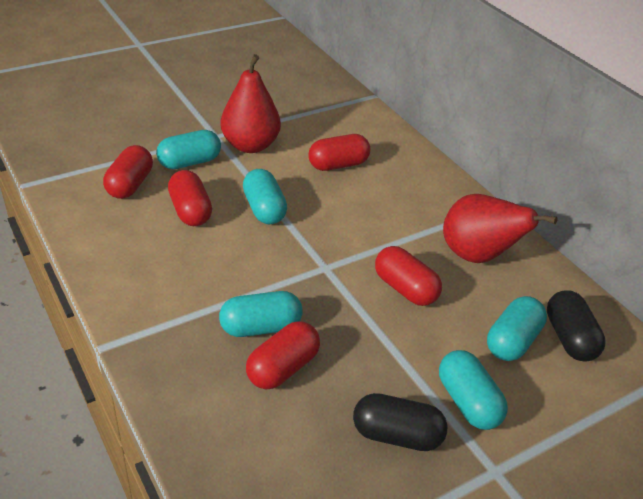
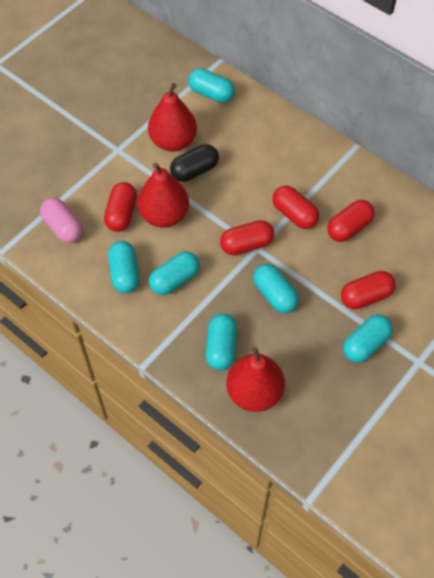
black capsule: [353,393,448,451] [547,290,606,362] = 2 -> [170,144,219,182] = 1
pink capsule: none = 0 -> [40,198,83,243] = 1
red pear: [221,54,281,153] [443,194,558,263] = 2 -> [137,163,189,228] [148,83,197,152] [226,347,285,412] = 3
turquoise capsule: [156,130,221,169] [219,291,303,337] [243,169,287,224] [439,350,508,430] [487,296,547,361] = 5 -> [108,241,140,293] [149,251,200,295] [188,68,235,103] [206,313,237,370] [253,264,299,313] [343,314,393,363] = 6

